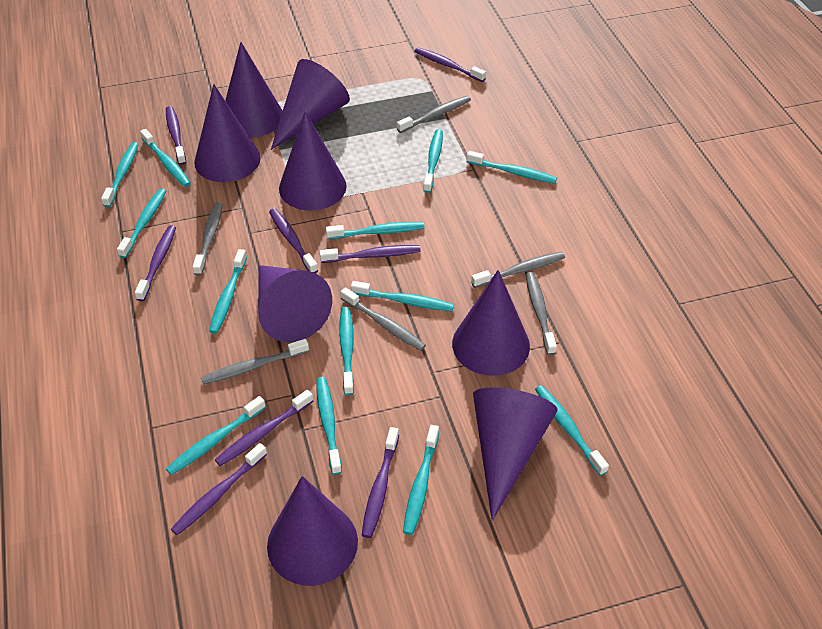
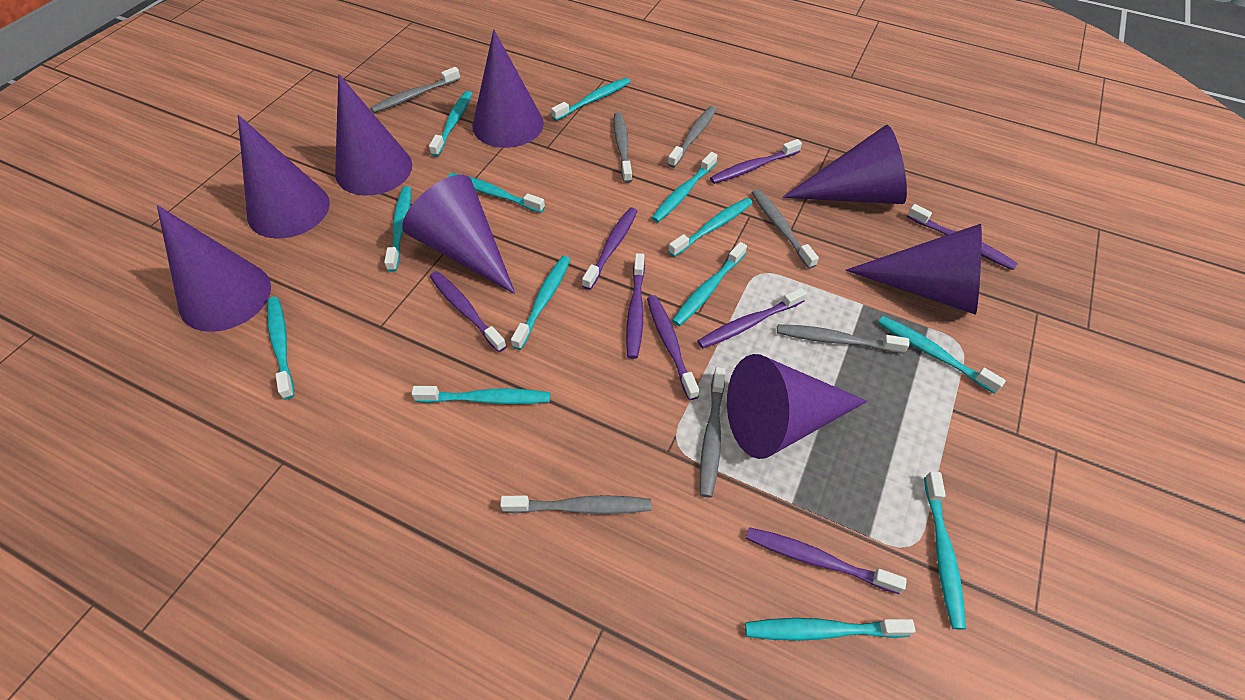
grey toothbrush: [193,202,223,276] [201,339,309,385] [340,287,426,351] [397,96,471,133] [471,252,565,288] [526,272,557,355] = 6 -> [371,67,460,113] [500,495,651,514] [614,112,632,183] [668,106,717,168] [700,367,726,497] [752,189,819,269] [777,324,910,353] = 7

